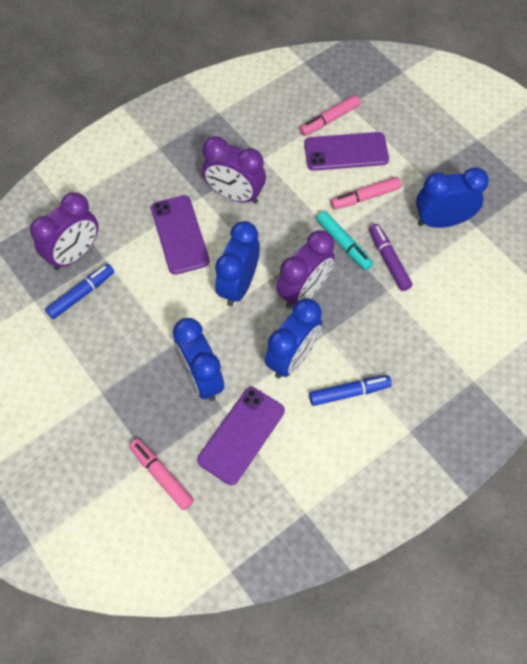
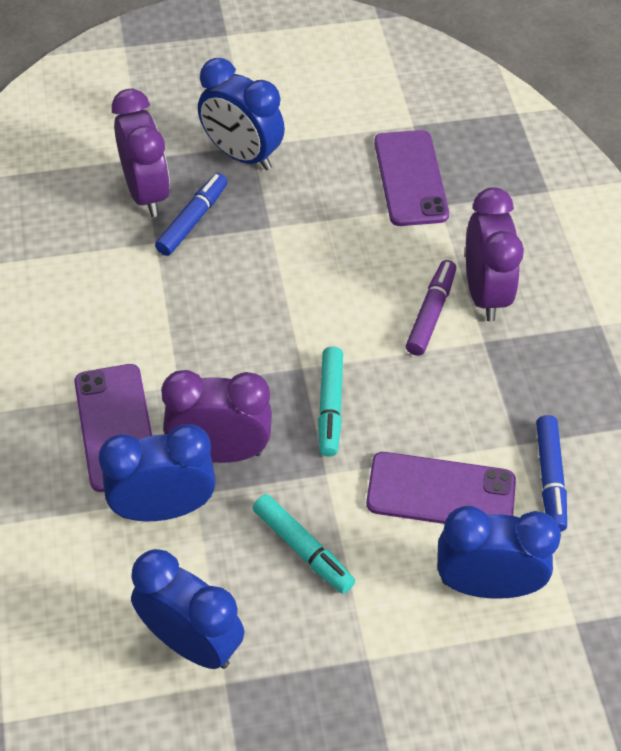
pink marker: [129,439,194,510] [300,95,360,136] [330,177,401,210] = 3 -> none = 0
turquoise marker: [317,211,373,270] = 1 -> [253,494,355,594] [318,347,343,457] = 2

